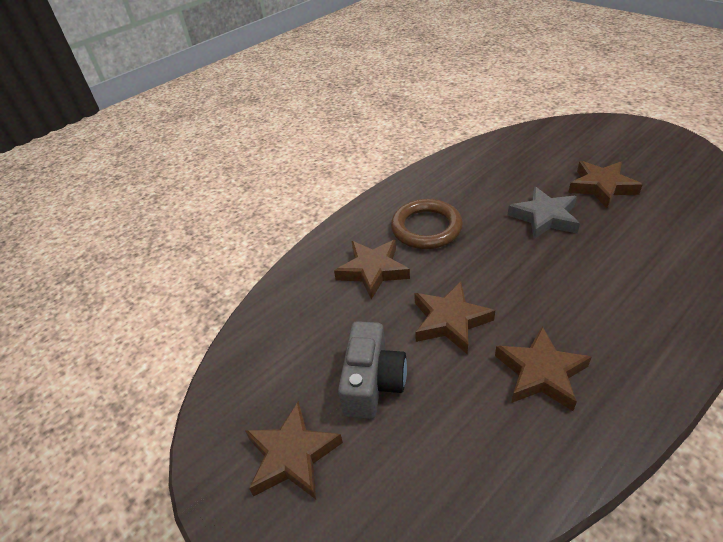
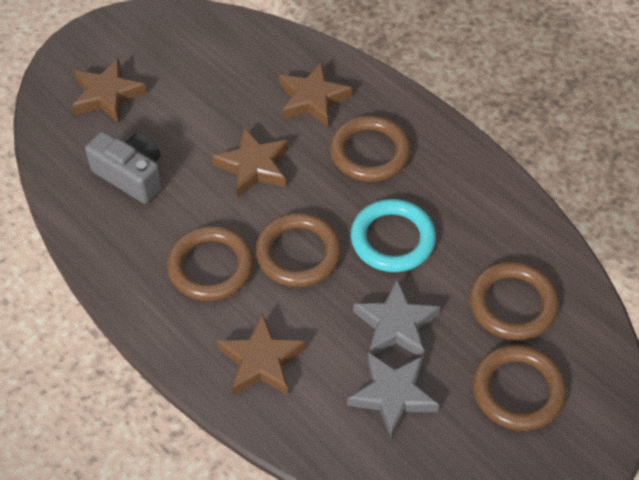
brown ring: [391,199,463,249] = 1 -> [167,226,254,301] [255,213,342,287] [330,115,411,182] [469,261,559,340] [472,344,567,431] = 5
brown star: [245,402,343,499] [334,240,410,300] [414,281,495,354] [495,326,592,411] [568,161,643,208] = 5 -> [72,58,147,123] [212,127,289,198] [217,313,306,395] [279,62,352,127] = 4
grey star: [507,186,580,239] = 1 -> [347,352,439,439] [353,279,440,358] = 2
turquoise ring: none = 0 -> [351,199,436,272] = 1

